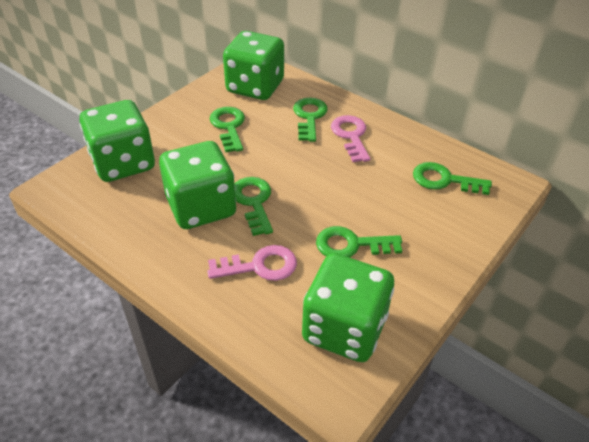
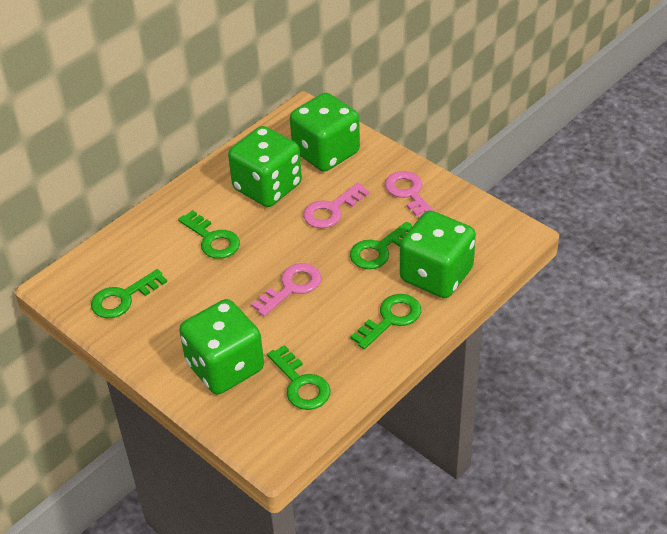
pink key: [207,245,297,281] [331,115,370,162] = 2 -> [251,263,321,316] [303,183,370,228] [385,171,434,219] = 3

